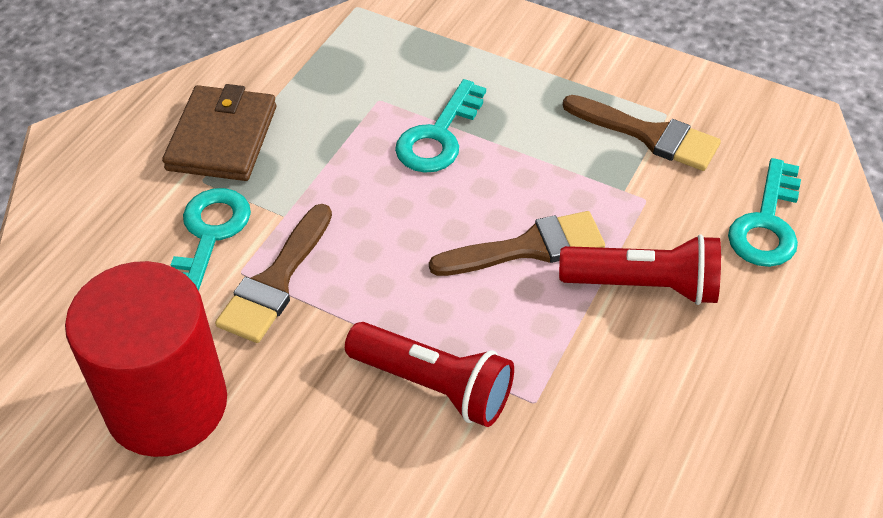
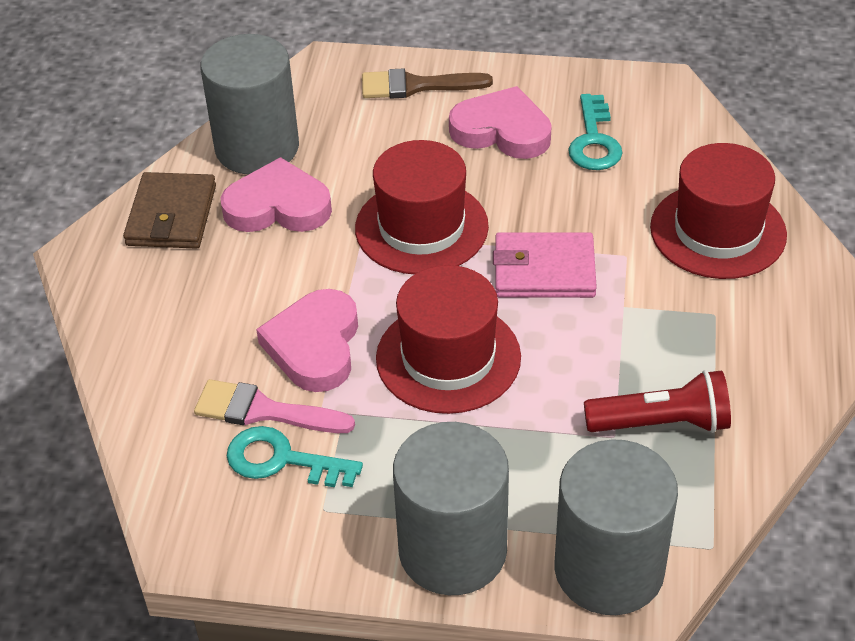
brown brush: [215,204,332,343] [429,211,605,276] [563,95,721,171] = 3 -> [362,68,493,98] = 1
grey cylinder: none = 0 -> [200,34,299,174] [393,422,509,595] [554,439,678,615] = 3
pink brush: none = 0 -> [194,379,355,433] = 1
pink heart: none = 0 -> [221,157,332,232] [256,289,358,392] [449,86,552,159] = 3
pink wallet: none = 0 -> [493,232,597,298] = 1
red cylinder: [65,261,227,457] = 1 -> none = 0
red flashlight: [345,322,514,427] [559,234,721,305] = 2 -> [584,370,731,433] = 1
red hat: none = 0 -> [355,140,489,274] [376,265,521,414] [650,143,787,279] = 3
turquoise key: [171,188,251,291] [395,79,486,173] [728,158,801,267] = 3 -> [227,426,363,487] [568,94,622,170] = 2

